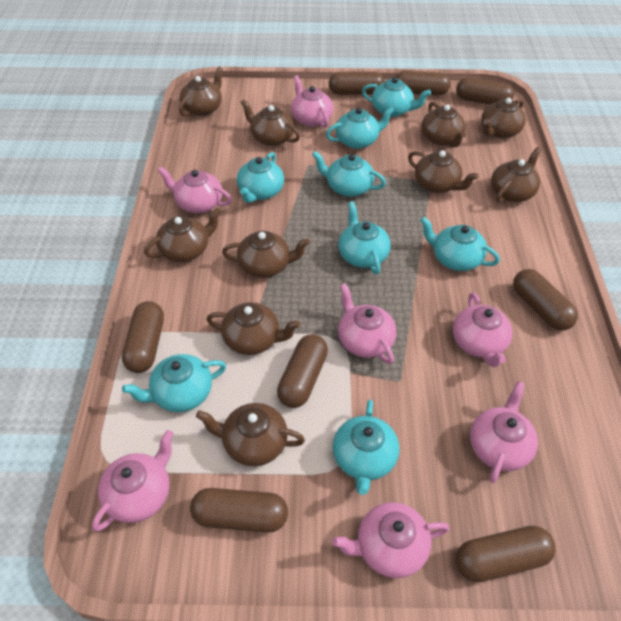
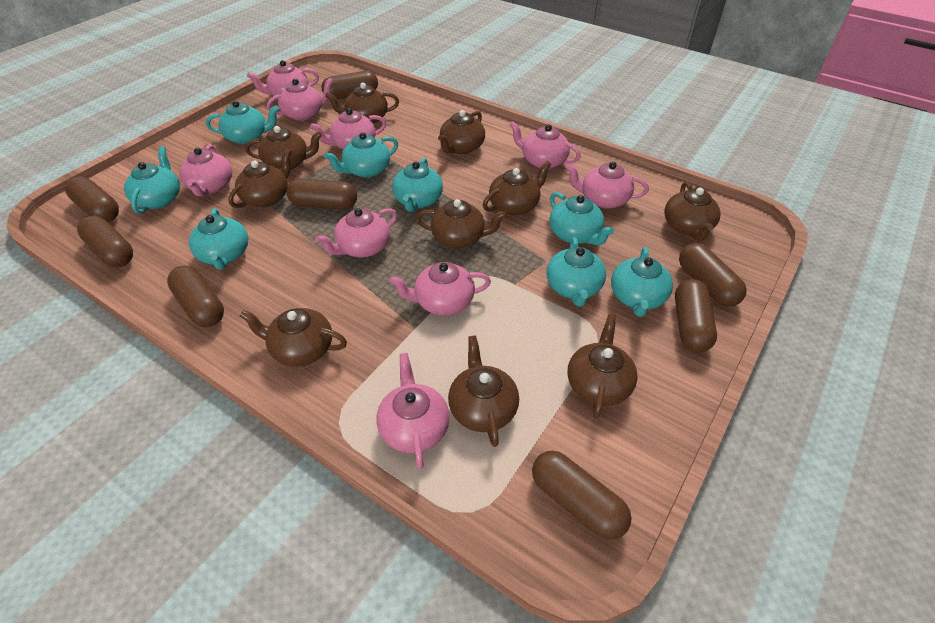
pink teapot: [92,430,174,531] [157,167,232,213] [291,75,333,128] [332,502,450,578] [338,283,396,364] [453,292,513,367] [470,381,538,483] = 7 -> [179,144,232,197] [247,60,319,96] [267,77,334,121] [310,108,386,150] [315,208,397,258] [376,353,450,469] [389,262,491,316] [510,122,581,169] [565,162,649,209] = 9

